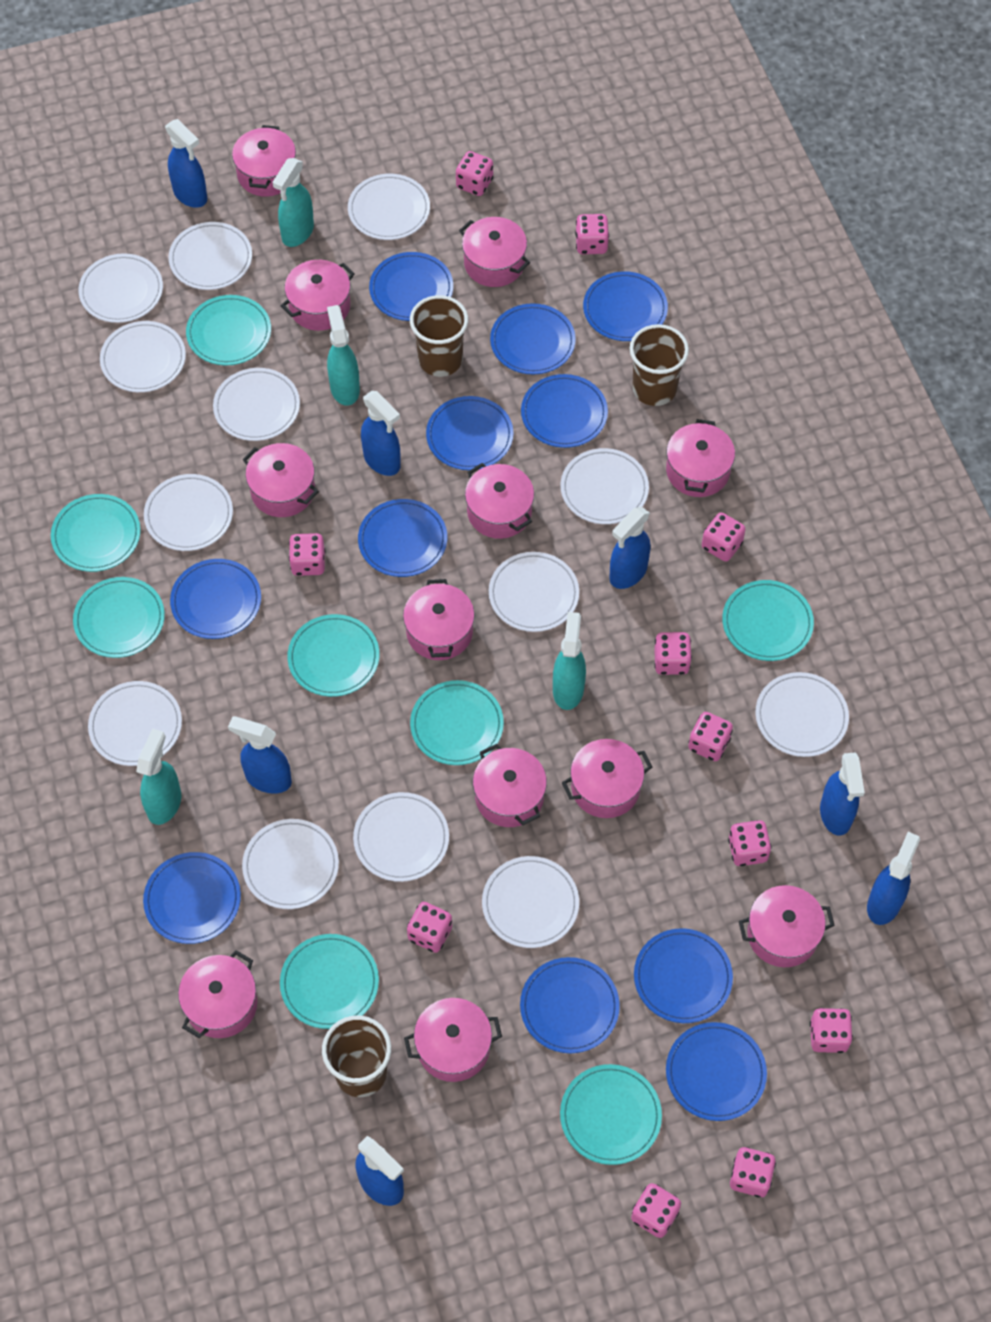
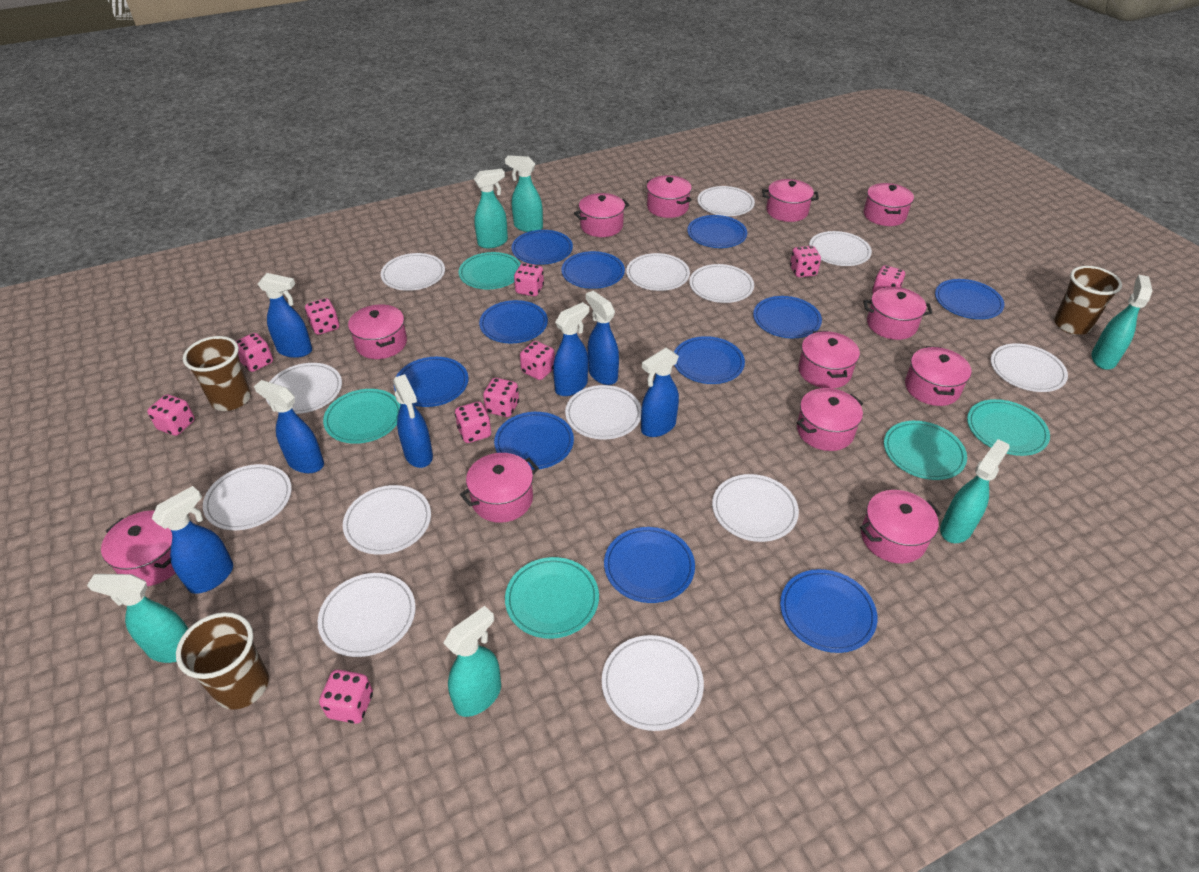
pink dice: [289,533,325,576] [407,902,452,953] [456,151,493,196] [575,214,609,254] [631,1183,681,1238] [654,632,692,675] [688,712,733,761] [702,513,746,561] [728,820,771,866] [730,1147,776,1198] [810,1008,853,1053] = 11 -> [147,394,195,436] [236,333,273,372] [305,298,339,335] [319,670,373,724] [455,402,491,443] [483,378,519,417] [514,263,544,296] [520,341,555,380] [790,246,821,277] [872,265,905,294] = 10
turquoise plate: [51,494,141,572] [73,577,165,658] [186,295,271,366] [280,934,379,1029] [287,614,379,697] [410,680,504,765] [560,1064,662,1165] [722,580,814,661] = 8 -> [323,389,400,444] [459,252,521,289] [505,557,599,639] [884,421,967,480] [967,399,1050,456] = 5
turquoise spray bottle: [136,729,181,825] [273,158,314,247] [327,305,360,406] [553,612,586,710] = 4 -> [87,574,188,663] [443,606,501,717] [474,169,508,248] [505,155,543,232] [940,439,1010,543] [1091,275,1153,370] = 6

